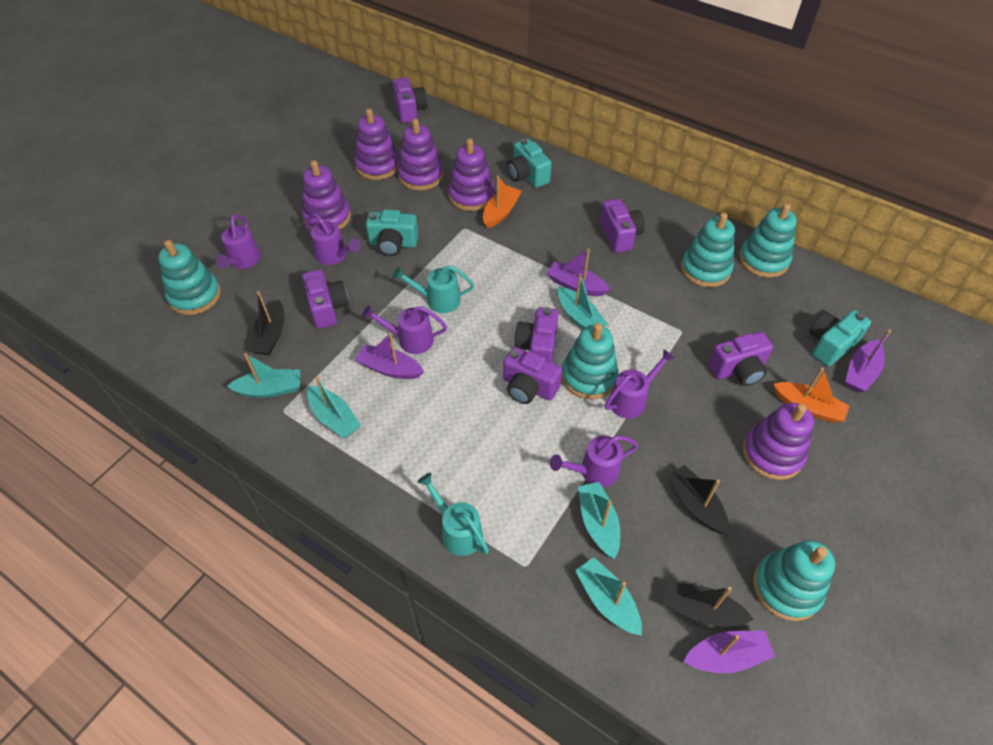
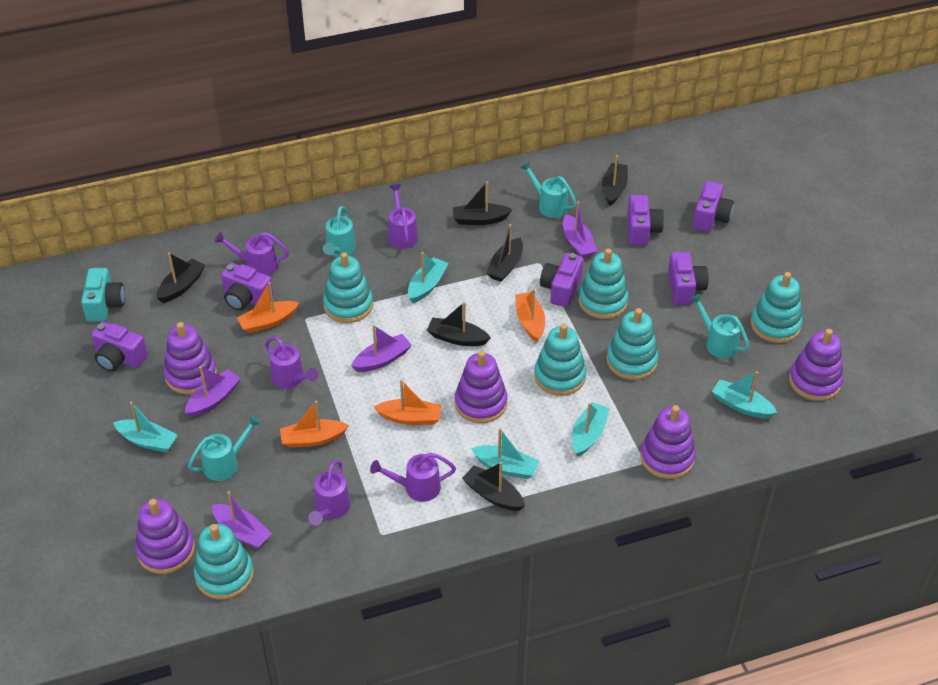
black boat: [249,291,284,355] [663,581,754,627] [667,465,729,534] = 3 -> [157,252,205,303] [427,302,491,346] [453,181,512,225] [462,462,525,511] [486,224,523,282] [602,155,628,206] = 6
orange boat: [483,176,522,228] [774,368,849,423] = 2 -> [237,282,299,333] [280,401,349,448] [374,380,442,425] [515,289,545,342] = 4
turquoise camera: [366,209,418,256] [507,138,552,188] [809,310,871,366] = 3 -> [81,268,125,322] = 1
turquoise stacking toy: [158,240,221,315] [561,323,619,399] [681,213,735,287] [739,203,797,278] [753,540,835,621] = 5 -> [194,524,254,600] [323,252,373,323] [534,323,586,396] [579,248,629,319] [606,308,659,380] [751,272,803,343] = 6
turquoise watering can: [392,265,474,313] [417,473,489,556] = 2 -> [188,415,261,481] [323,206,356,257] [520,161,577,218] [690,293,750,358] = 4

